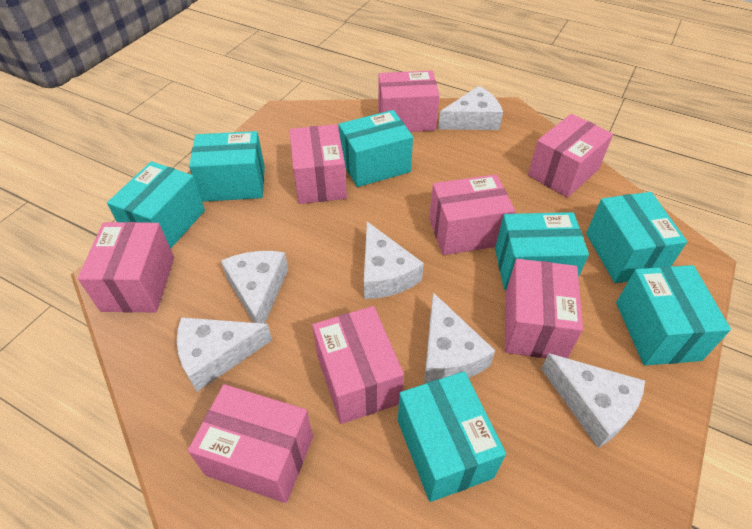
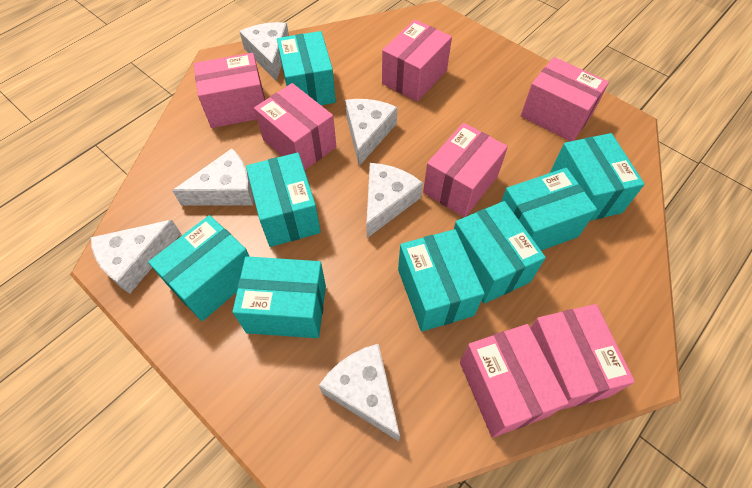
pink box: [78,222,174,313] [188,384,313,503] [289,124,347,204] [312,306,404,424] [378,70,440,132] [429,174,515,255] [505,259,583,358] [528,114,613,198] = 8 -> [194,53,265,128] [254,83,336,170] [382,20,452,102] [423,123,508,217] [460,324,569,438] [521,57,609,141] [530,304,635,411] = 7
turquoise box: [107,162,205,249] [189,131,265,202] [338,110,413,187] [398,371,506,502] [495,212,589,290] [586,192,687,283] [616,265,731,365] = 7 -> [148,215,250,321] [232,256,326,338] [246,153,321,247] [277,31,336,105] [398,229,485,332] [454,201,546,304] [501,168,597,251] [550,133,645,221] = 8

